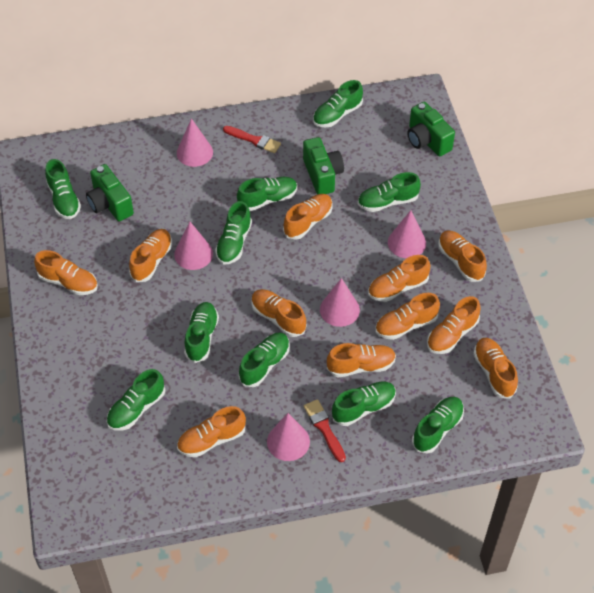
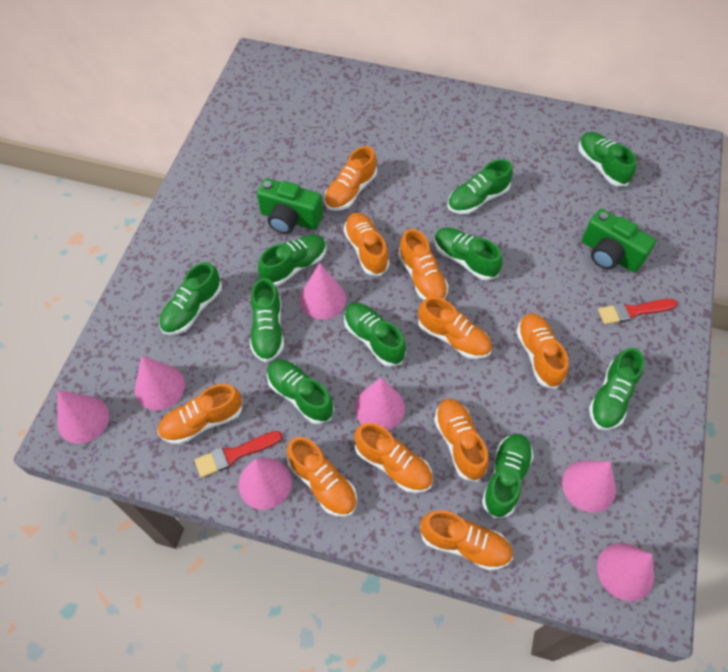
green camera: [86,164,134,222] [303,137,344,195] [407,102,455,156] = 3 -> [257,178,323,234] [582,209,656,273] = 2
orange shoe: [34,250,98,295] [129,229,172,282] [177,406,246,457] [251,289,307,337] [283,194,333,240] [327,343,396,377] [368,255,430,302] [375,293,440,340] [427,296,480,354] [438,231,487,282] [473,338,518,399] = 11 -> [157,384,243,445] [287,437,357,517] [324,146,377,211] [344,213,390,276] [354,423,433,493] [398,229,449,300] [418,297,492,359] [420,511,513,571] [434,399,489,482] [517,313,568,389] = 10
pink cone: [174,222,213,270] [177,118,213,167] [267,413,310,461] [320,278,360,327] [388,210,426,258] = 5 -> [57,390,109,444] [135,356,185,410] [238,458,292,510] [300,263,346,320] [354,378,405,430] [562,461,616,513] [597,543,654,601] = 7

